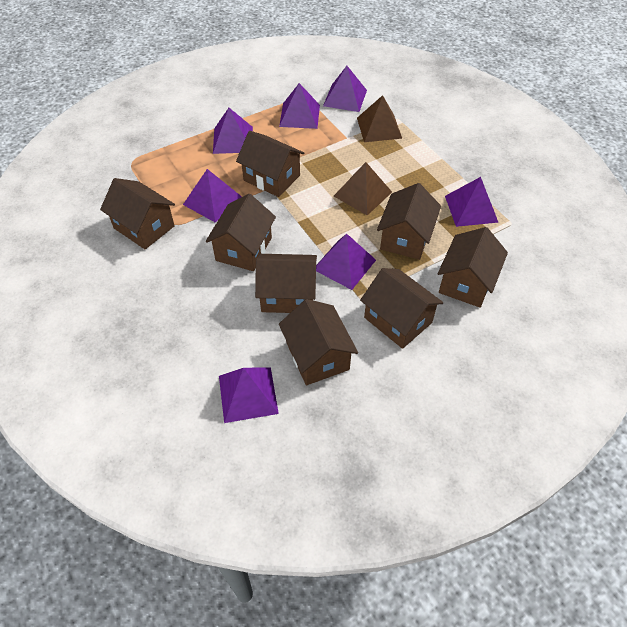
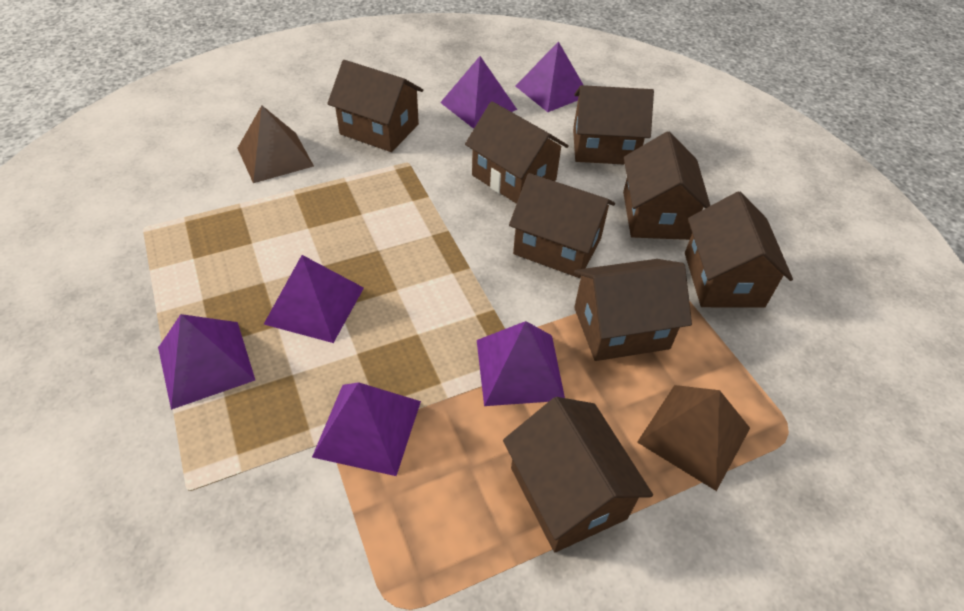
purple pyramid: [183,169,242,223] [213,108,253,154] [219,367,279,423] [279,83,320,129] [316,234,376,290] [323,66,367,112] [445,177,498,227] = 7 -> [158,314,255,410] [264,255,364,343] [312,382,421,476] [440,56,517,129] [477,321,565,406] [515,41,583,112] = 6

